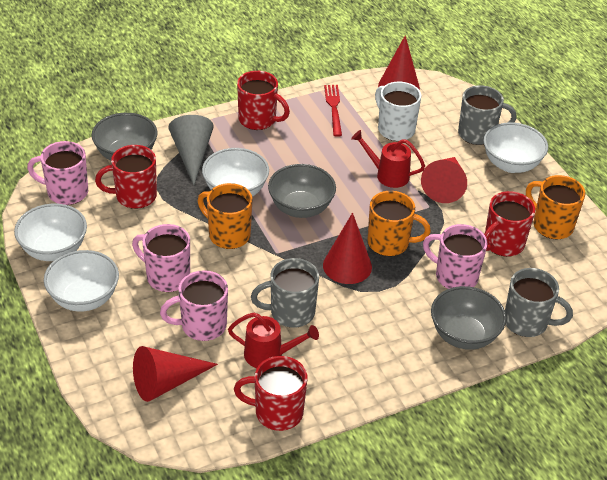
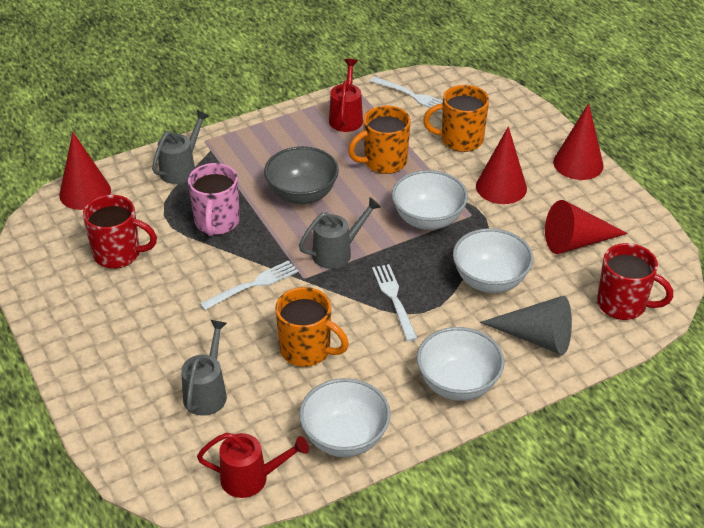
grey bowl: [92,113,158,160] [268,164,336,218] [431,286,506,350] = 3 -> [264,146,339,204] = 1
grey mug: [251,258,319,328] [458,85,517,145] [505,268,573,337] = 3 -> none = 0
grey watering can: none = 0 -> [152,110,209,184] [181,320,227,416] [299,197,381,269] = 3
pink mug: [27,141,88,205] [132,224,190,292] [160,270,228,341] [423,224,487,289] = 4 -> [188,163,240,236] = 1
red fork: [324,85,342,137] = 1 -> none = 0
red mug: [95,145,157,209] [234,356,307,431] [237,71,290,130] [484,191,535,257] = 4 -> [83,195,157,269] [597,243,673,320] = 2
white fork: none = 0 -> [200,260,298,310] [370,76,443,113] [372,264,418,341] = 3
white mug: [375,82,422,141] = 1 -> none = 0

